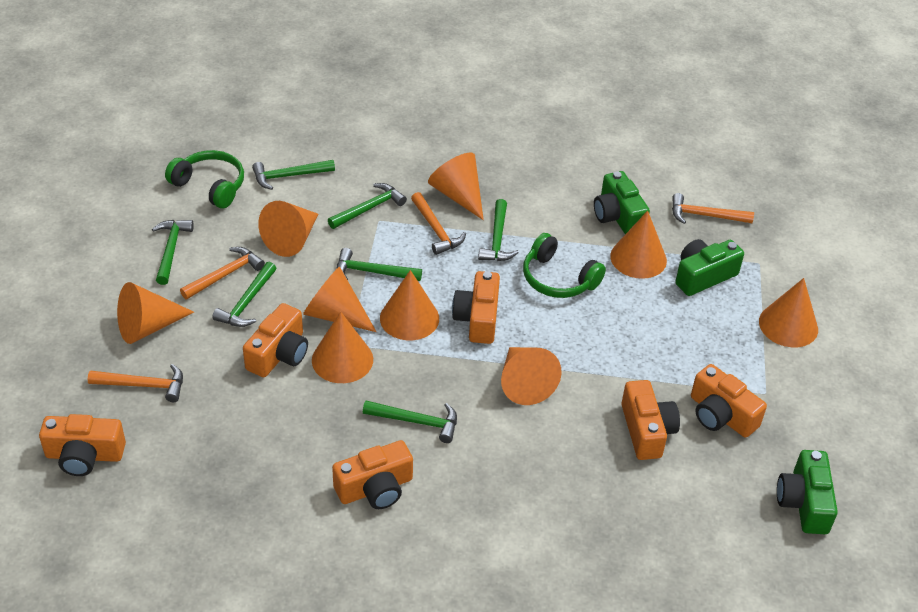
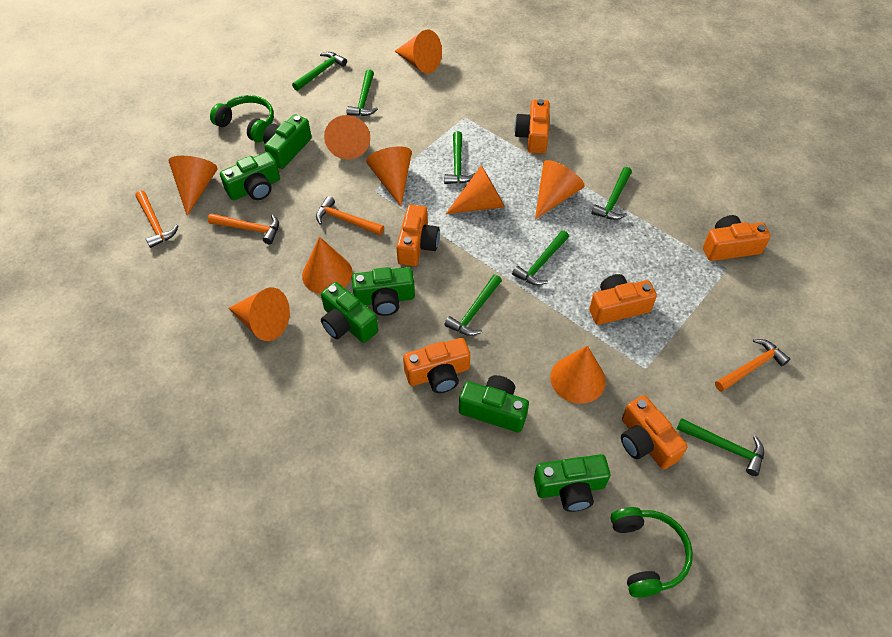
green camera: [594,171,650,234] [675,239,744,296] [777,450,838,534] = 3 -> [220,152,280,200] [263,114,312,169] [321,282,378,343] [352,267,415,316] [459,375,529,433] [534,454,610,512] = 6

